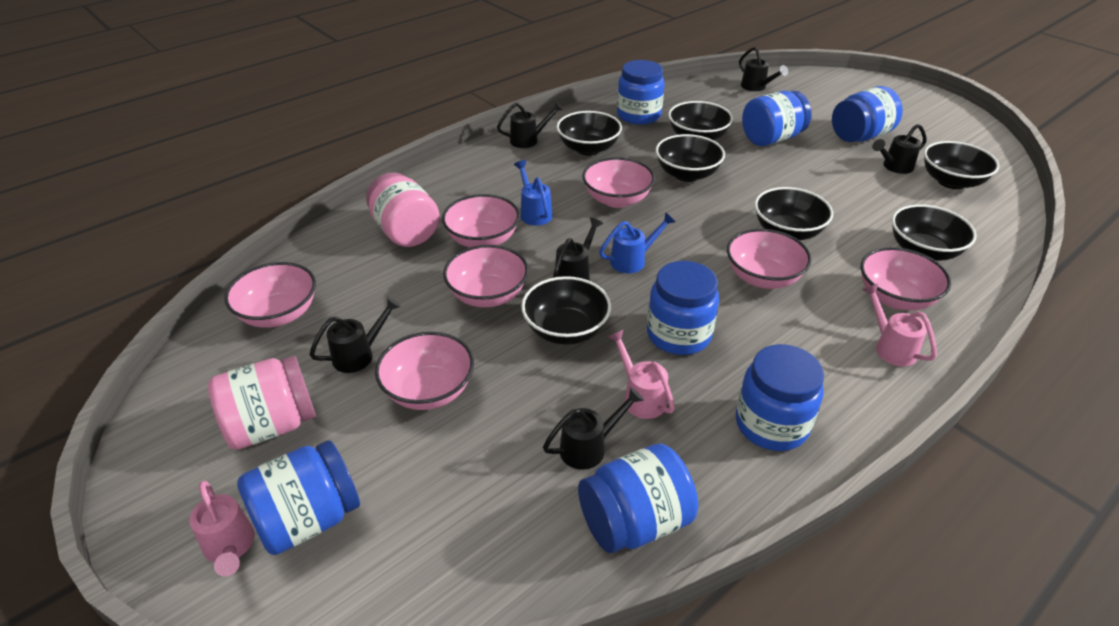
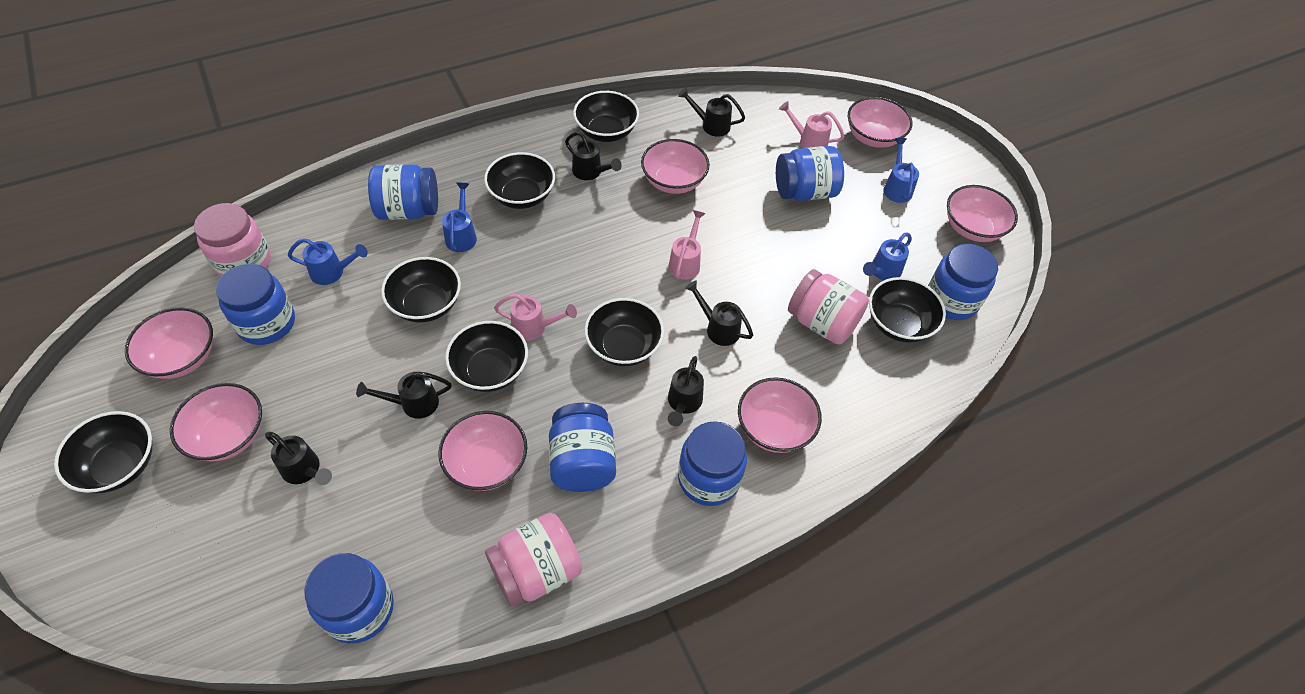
blue watering can: [514,160,552,226] [599,212,676,273] = 2 -> [288,238,368,285] [442,182,477,252] [863,232,912,281] [883,138,919,203] = 4
pink jar: [208,356,316,450] [366,172,440,247] = 2 -> [194,203,271,277] [485,513,582,607] [788,269,869,345] = 3

